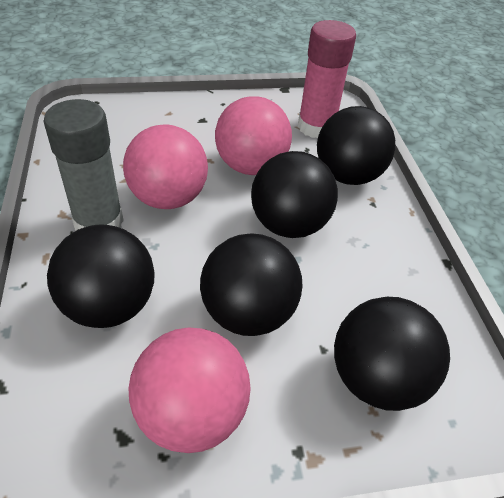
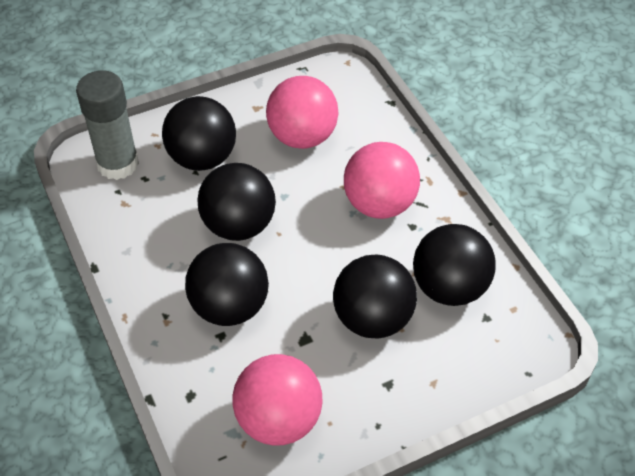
pink glue stick: [298,20,356,138] = 1 -> none = 0

